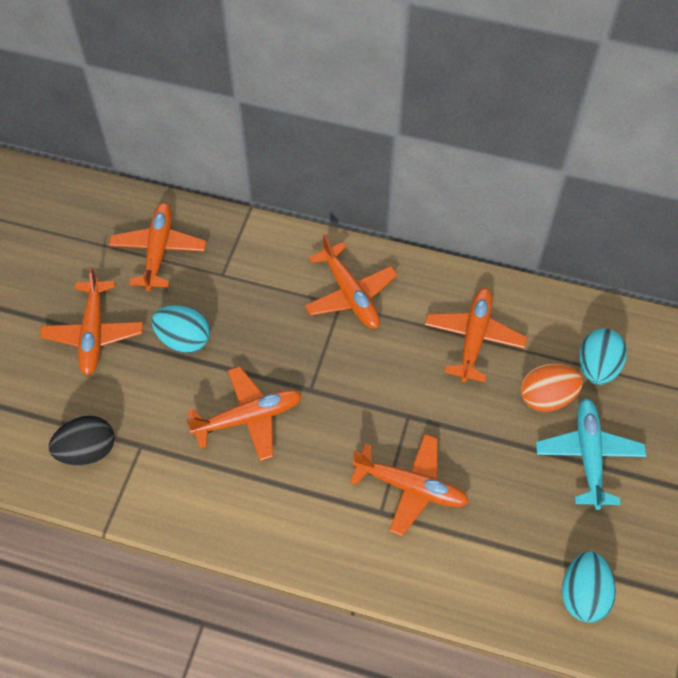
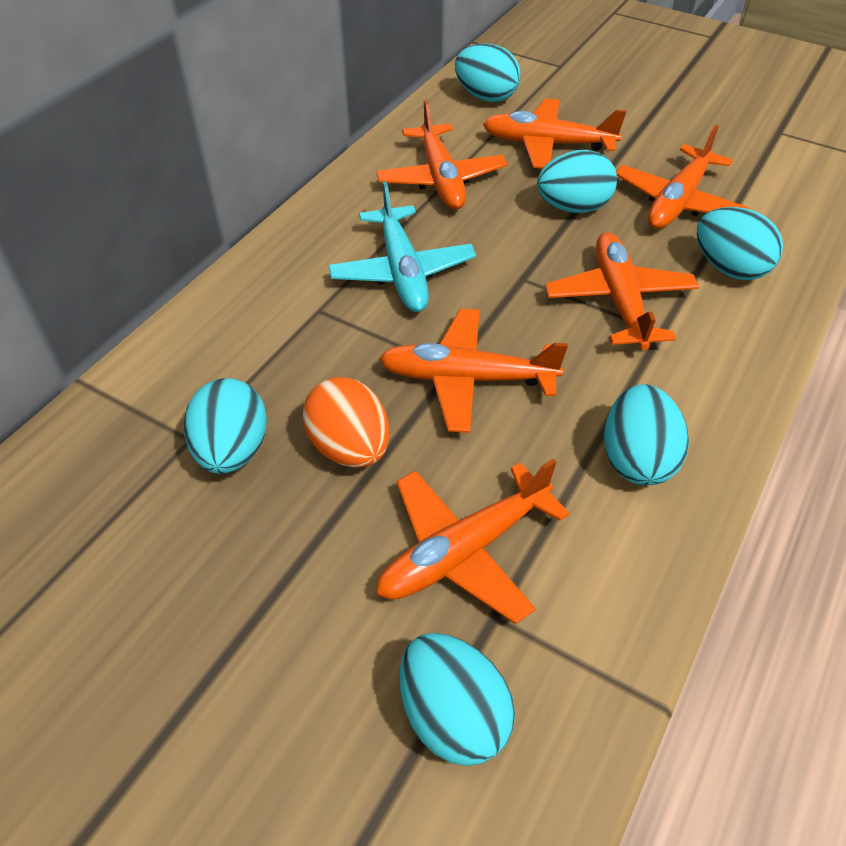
black egg: [49,416,115,466] = 1 -> none = 0
turquoise egg: [152,305,210,353] [562,551,616,623] [579,329,627,385] = 3 -> [184,378,267,474] [399,633,515,766] [455,44,520,102] [537,150,617,213] [604,384,689,485] [697,207,783,280] = 6

